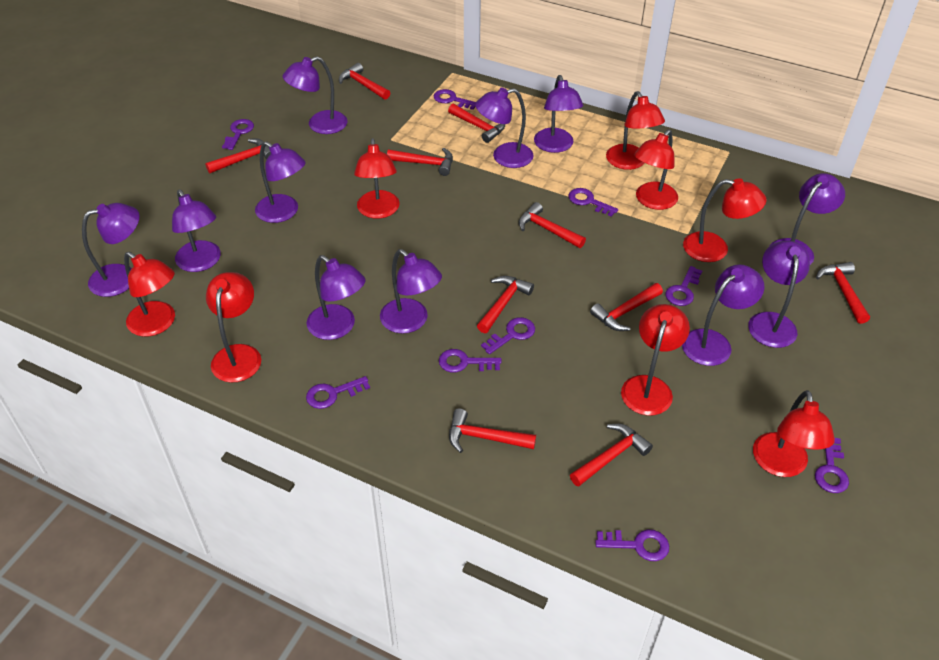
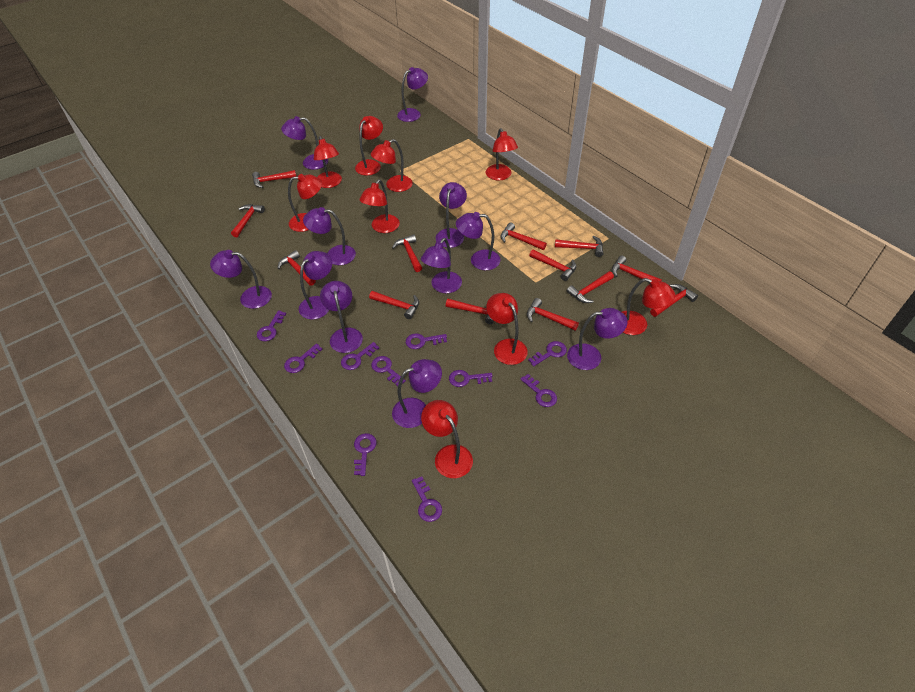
purple key: [222,119,254,150] [306,376,370,409] [434,89,476,110] [439,349,502,372] [481,317,535,354] [569,188,618,217] [595,530,669,561] [665,266,702,306] [815,438,849,493] = 9 -> [257,310,286,341] [284,343,323,373] [341,342,379,370] [354,433,377,476] [371,356,406,386] [406,333,447,349] [412,476,442,522] [449,370,492,387] [520,374,557,407] [528,341,567,366] = 10
red hammer: [205,139,271,174] [339,63,390,100] [387,148,453,176] [448,104,505,143] [449,408,536,453] [477,276,534,333] [518,202,586,248] [570,424,653,487] [590,283,663,331] [816,262,870,324] = 10 -> [231,204,265,237] [252,170,297,188] [277,250,316,286] [369,291,419,319] [392,234,422,272] [446,299,494,324] [500,223,547,250] [527,298,579,331] [529,249,576,281] [555,236,603,257] [567,271,614,303] [612,255,662,283] [650,284,698,317] = 13
red lamp: [124,252,175,337] [206,272,261,383] [354,138,400,219] [606,91,665,170] [621,304,690,416] [634,130,678,210] [683,178,767,262] [753,390,835,477] = 8 -> [288,174,322,232] [314,136,342,188] [355,116,383,176] [359,180,400,233] [371,139,413,192] [421,400,473,478] [486,128,518,180] [486,293,528,365] [622,278,675,335] = 9

